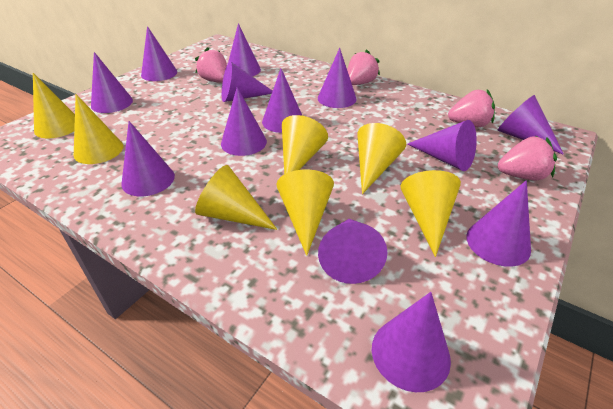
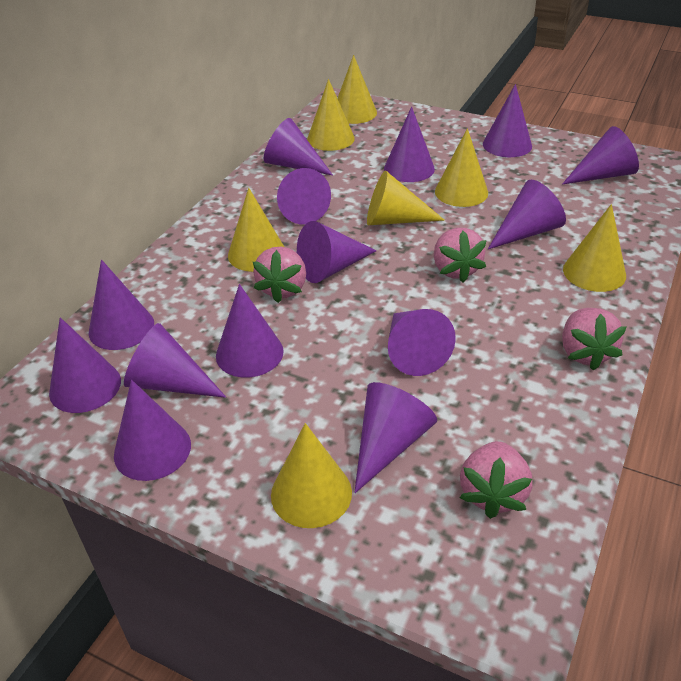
purple cone: [91,52,133,113] [121,121,175,196] [141,26,177,81] [221,87,267,156] [222,61,272,102] [228,23,261,76] [262,68,302,133] [318,48,357,108] [318,219,387,284] [372,292,451,392] [408,120,477,171] [466,180,531,267] [498,95,564,155] = 13 -> [49,317,121,413] [89,260,154,350] [114,380,191,481] [124,323,226,398] [216,284,284,377] [264,118,333,175] [277,168,331,224] [297,221,377,283] [354,382,437,493] [384,107,435,182] [388,309,456,376] [483,84,532,157] [488,180,566,249] [562,126,639,184] = 14

